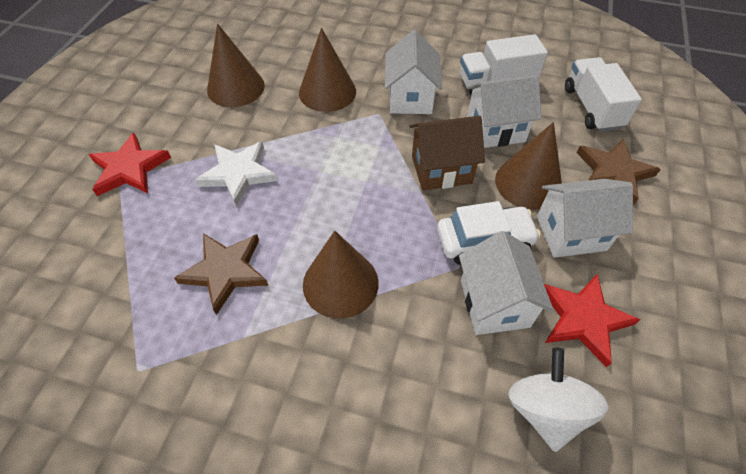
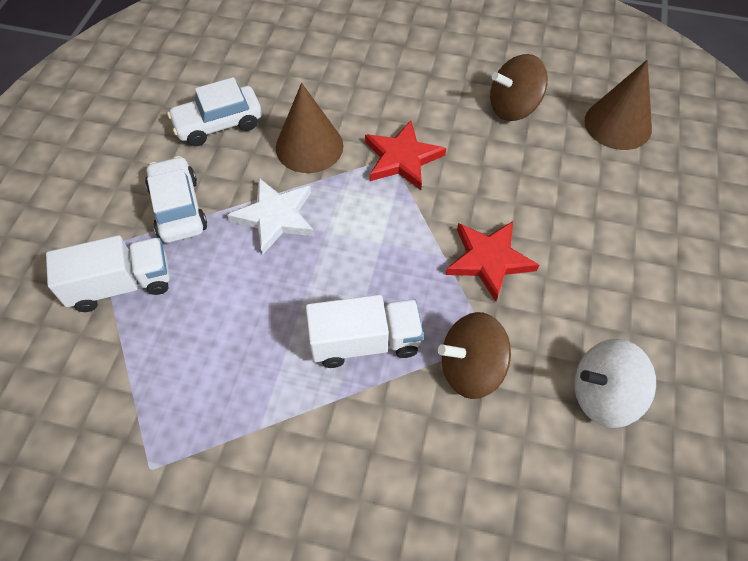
brown cone: [207,24,265,107] [299,28,356,112] [303,231,379,319] [495,122,562,210] = 4 -> [276,83,343,173] [584,60,652,150] = 2
brown house: [409,116,485,191] = 1 -> none = 0
brown spinning top: none = 0 -> [438,312,511,399] [490,54,548,121] = 2
brown star: [174,233,269,315] [577,139,661,205] = 2 -> none = 0
white car: [437,201,541,265] = 1 -> [145,156,207,243] [167,77,262,146] = 2
white house: [385,30,442,114] [459,231,554,335] [467,75,541,148] [537,179,633,258] = 4 -> none = 0

